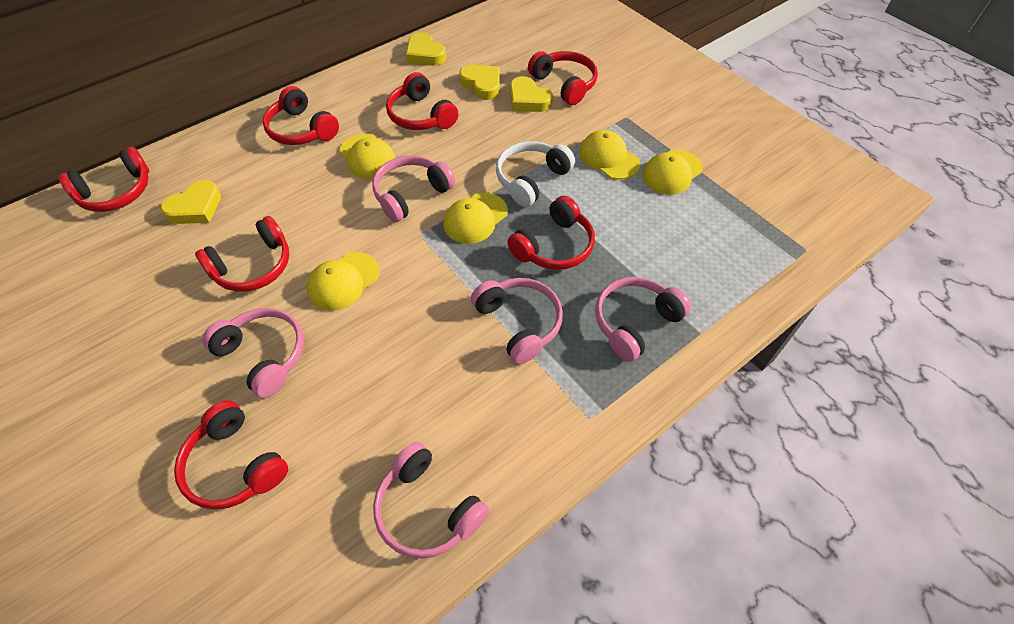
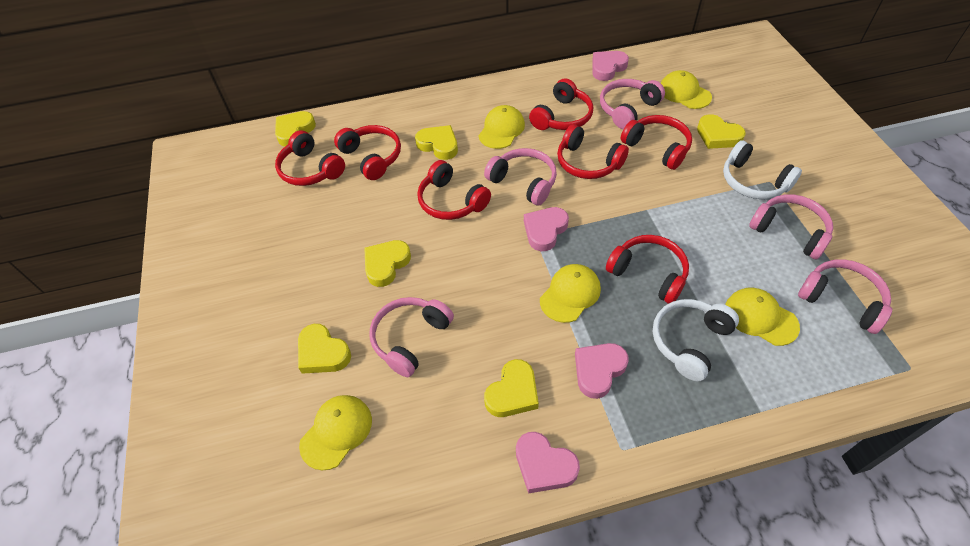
pink heart: none = 0 -> [516,432,580,494] [524,207,569,251] [575,343,629,399] [592,51,629,81] = 4
white headphones: [496,141,575,207] = 1 -> [653,299,739,381] [723,140,802,199] = 2
yellow heart: [161,180,221,224] [406,32,446,66] [459,64,500,100] [510,76,553,112] = 4 -> [275,111,316,146] [298,324,351,374] [364,240,411,287] [415,125,458,160] [484,359,539,417] [697,114,746,149] = 6

